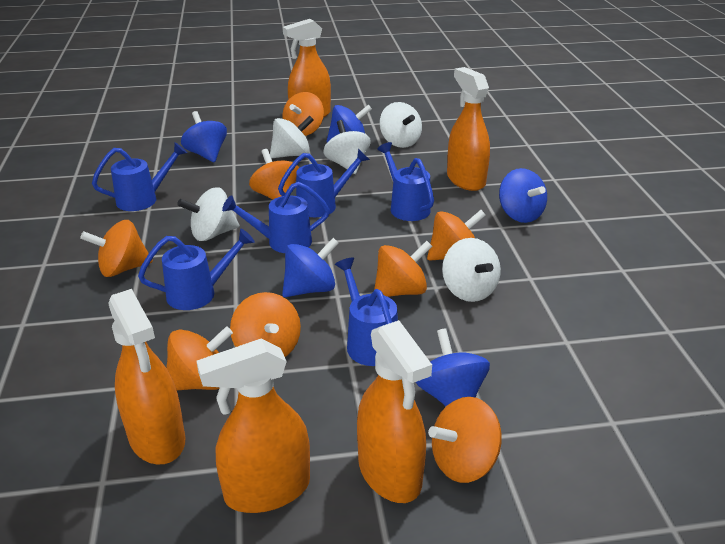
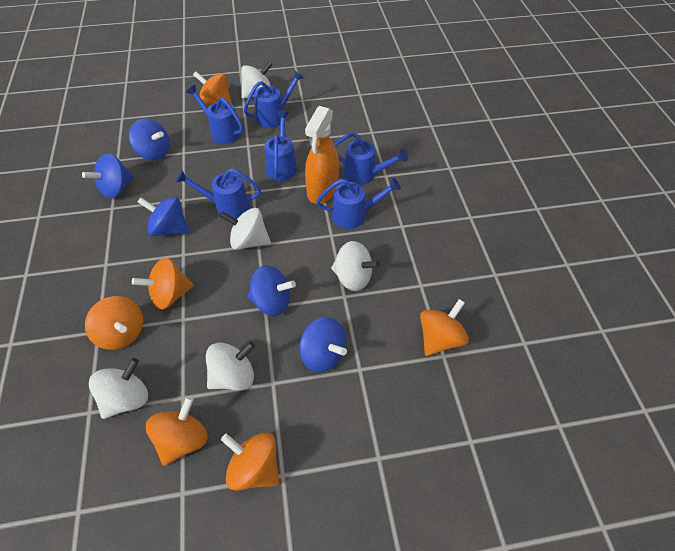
orange spinning top: [80,220,153,277] [166,326,233,390] [230,292,301,357] [249,149,299,200] [282,92,324,136] [374,241,432,297] [427,210,486,260] [428,397,502,483] = 8 -> [85,296,143,350] [132,258,194,309] [146,396,207,466] [193,71,232,105] [221,433,279,491] [420,299,469,356] = 6
orange spray bottle: [108,289,185,465] [196,339,310,513] [283,19,331,118] [357,320,432,503] [447,67,490,191] = 5 -> [305,106,339,204] = 1

